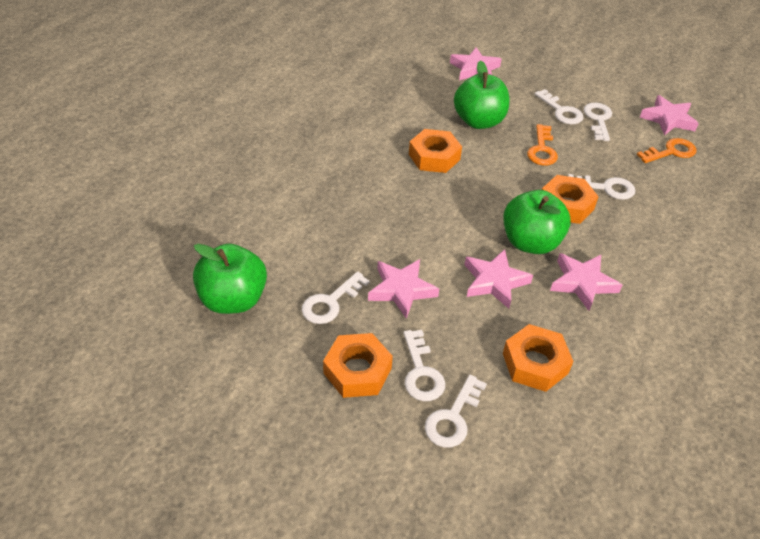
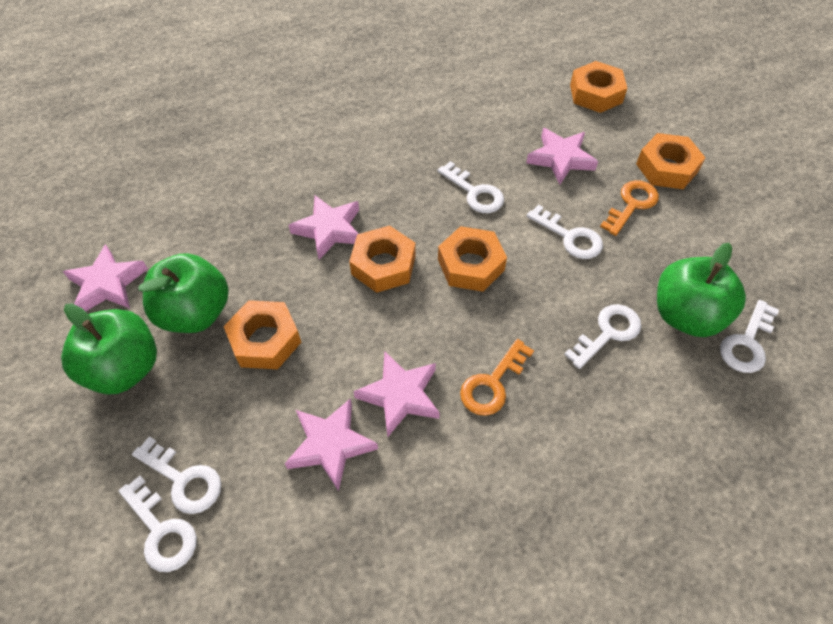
orange nut: [323,333,393,398] [409,129,462,173] [503,324,573,392] [542,175,599,224] = 4 -> [224,300,301,369] [349,225,416,293] [438,226,507,292] [570,61,627,113] [636,133,706,189] = 5

